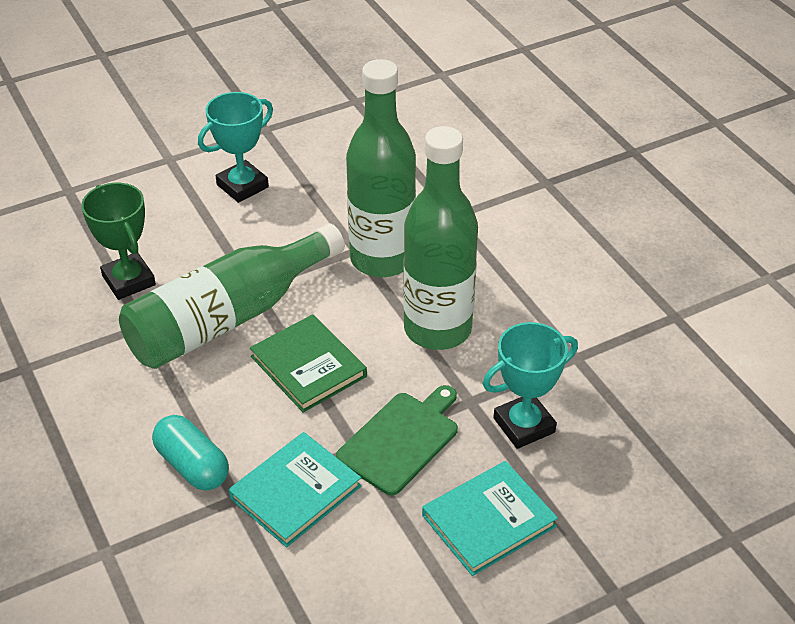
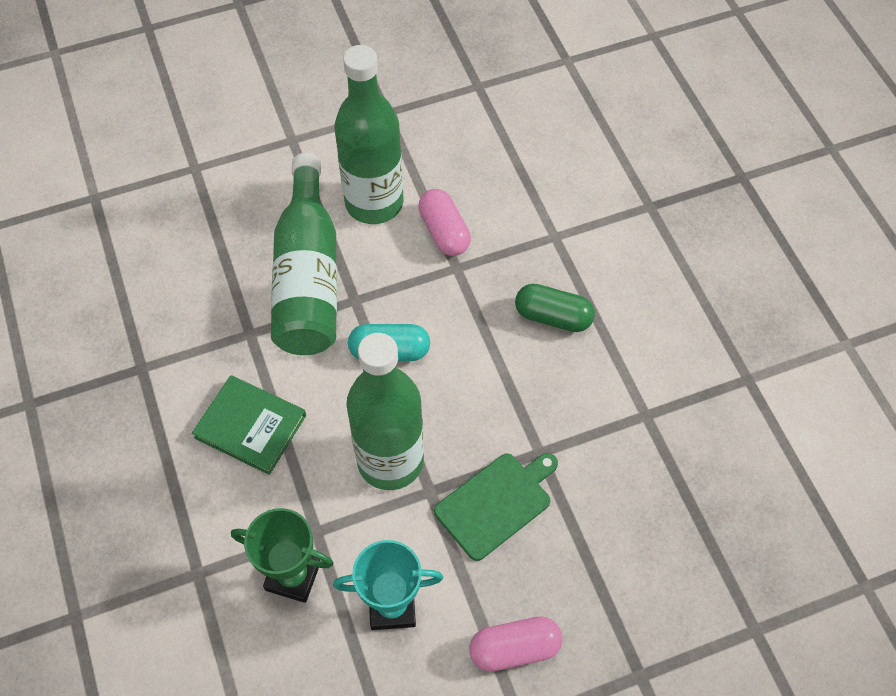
green capsule: none = 0 -> [515,284,595,332] = 1
pink capsule: none = 0 -> [418,189,471,256] [469,616,563,672] = 2
turquoise book: [228,432,362,547] [422,461,558,576] = 2 -> none = 0
turquoise trophy: [198,92,273,203] [483,322,578,449] = 2 -> [333,540,443,630] = 1

